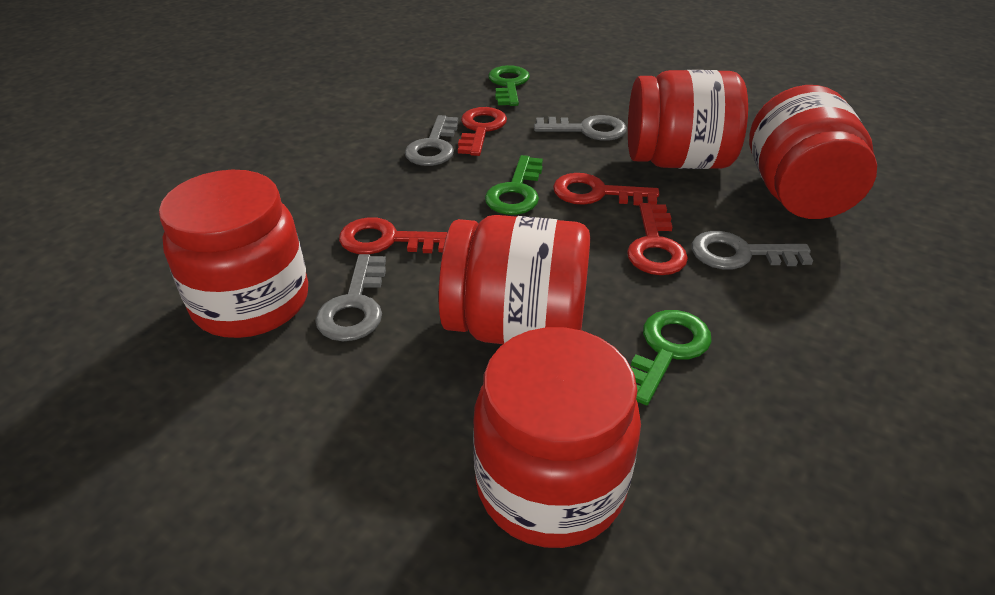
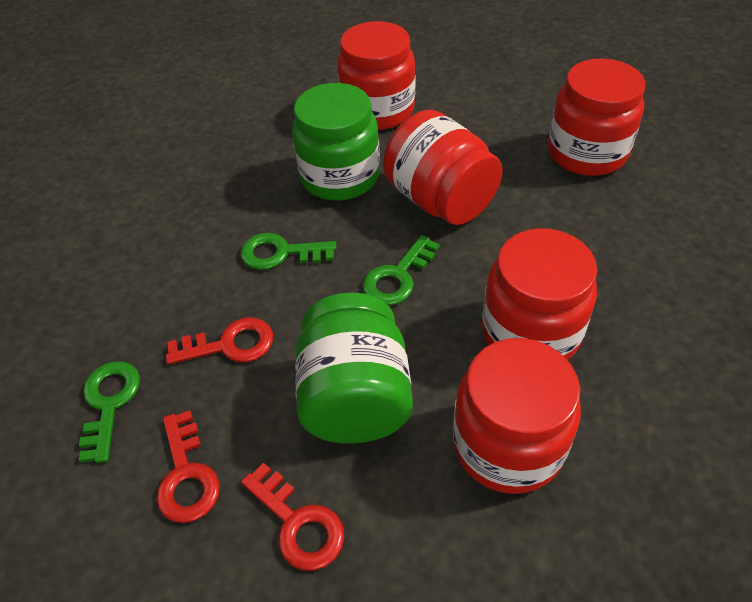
green jar: none = 0 -> [292,83,380,201] [295,292,413,443] = 2
grey key: [315,254,386,341] [405,115,458,166] [534,115,627,141] [692,231,813,270] = 4 -> none = 0
red key: [339,217,448,254] [458,107,507,156] [553,173,659,206] [627,203,688,275] = 4 -> [156,410,220,523] [166,317,273,365] [241,463,345,571] = 3

